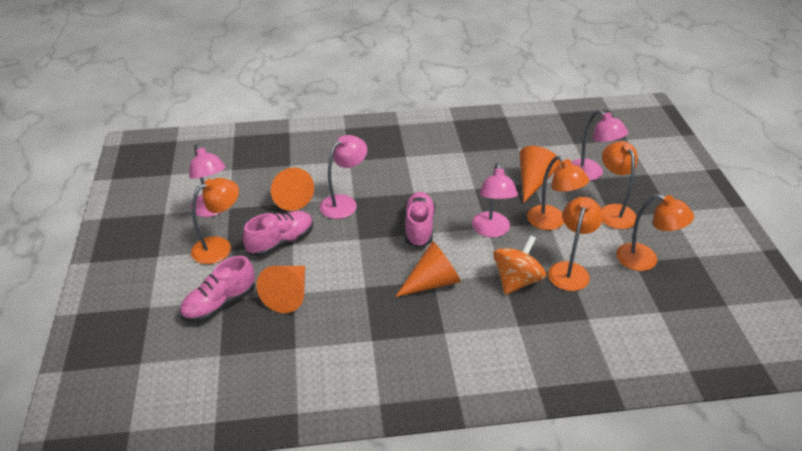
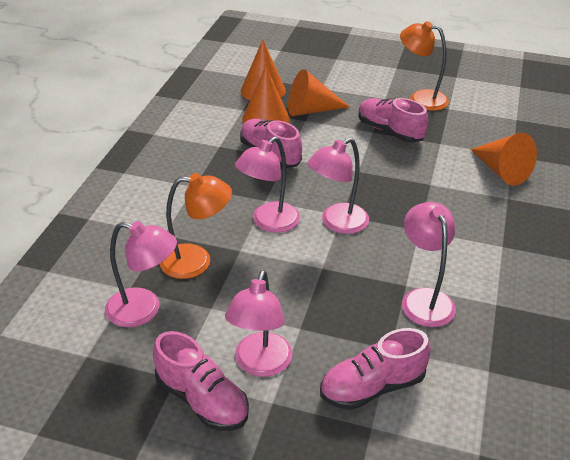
orange lamp: [191,178,239,264] [527,156,589,230] [548,197,603,291] [601,141,638,229] [616,194,694,271] = 5 -> [160,173,232,279] [400,21,449,111] = 2
orange spinning top: [493,235,546,295] = 1 -> none = 0
pink lamp: [189,144,226,217] [320,135,367,219] [472,163,518,237] [571,110,628,181] = 4 -> [105,221,177,327] [225,270,292,377] [235,136,300,233] [307,138,369,234] [402,202,456,327] = 5
pink shoe: [180,256,255,323] [243,211,313,257] [404,192,435,248] = 3 -> [153,331,249,431] [240,119,302,168] [320,328,431,410] [358,98,428,143] = 4

